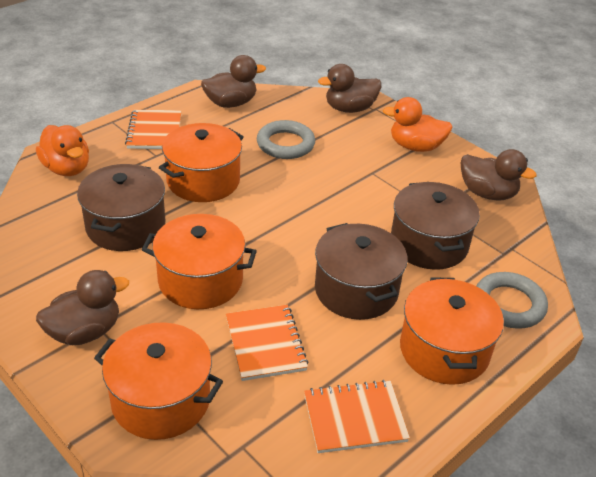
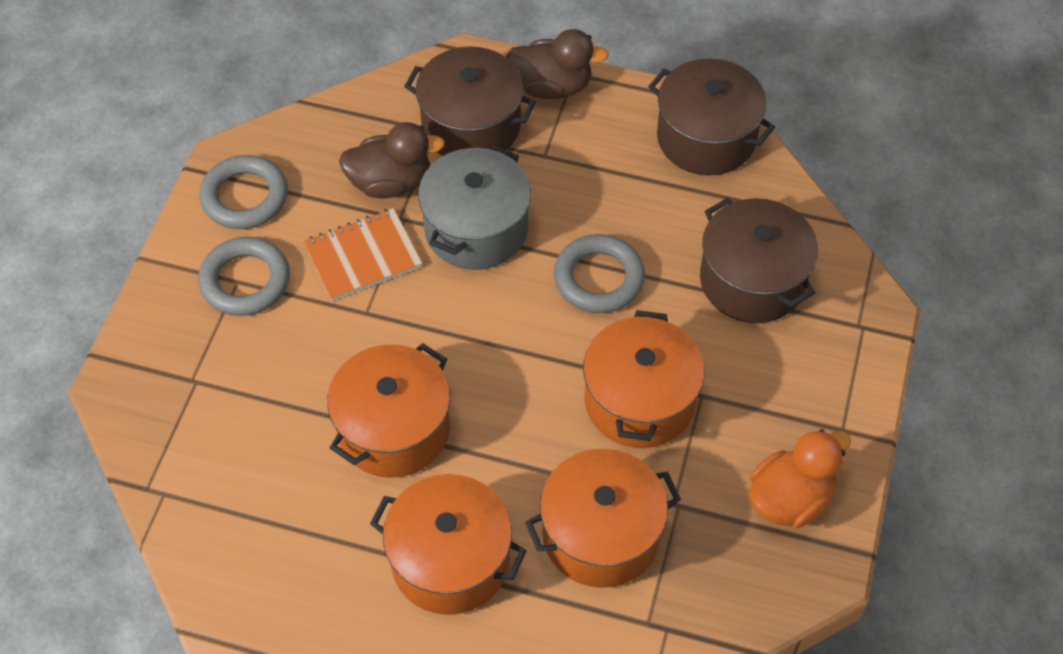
brown duck: [36,270,129,345] [201,55,266,108] [318,64,381,113] [461,149,537,200] = 4 -> [339,122,445,199] [506,29,609,99] = 2
grey pot: none = 0 -> [418,145,531,270] = 1
grey ring: [257,120,315,159] [476,272,548,329] = 2 -> [198,237,290,316] [199,155,288,229] [554,234,645,313] = 3
orange duck: [36,125,89,176] [383,97,453,152] = 2 -> [749,429,851,528] = 1
orange notebook: [125,109,182,149] [226,305,309,381] [304,380,410,453] = 3 -> [304,208,422,301] = 1

